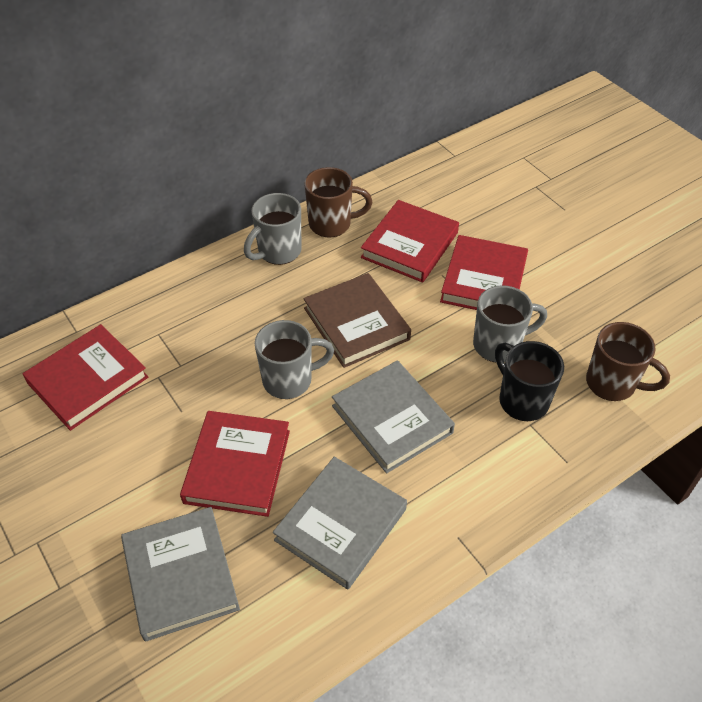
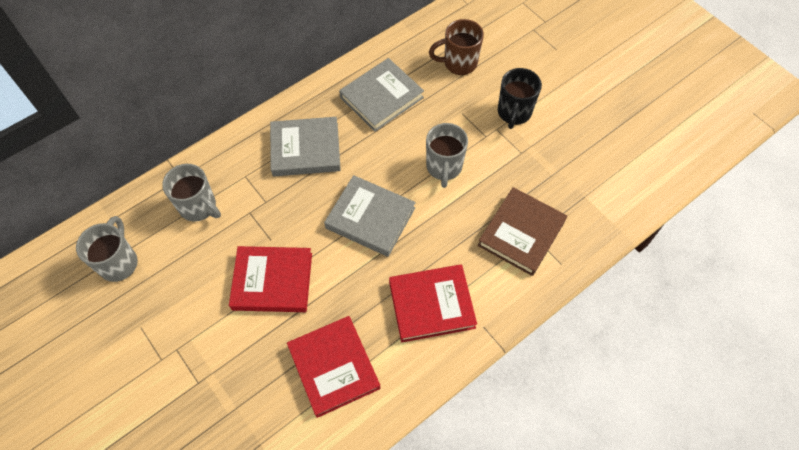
brown mug: [304,167,373,238] [586,322,670,401] = 2 -> [429,19,484,75] = 1
red book: [22,324,149,431] [180,411,290,517] [361,200,459,283] [440,235,528,310] = 4 -> [229,246,312,312] [287,316,380,418] [389,264,477,342] = 3

